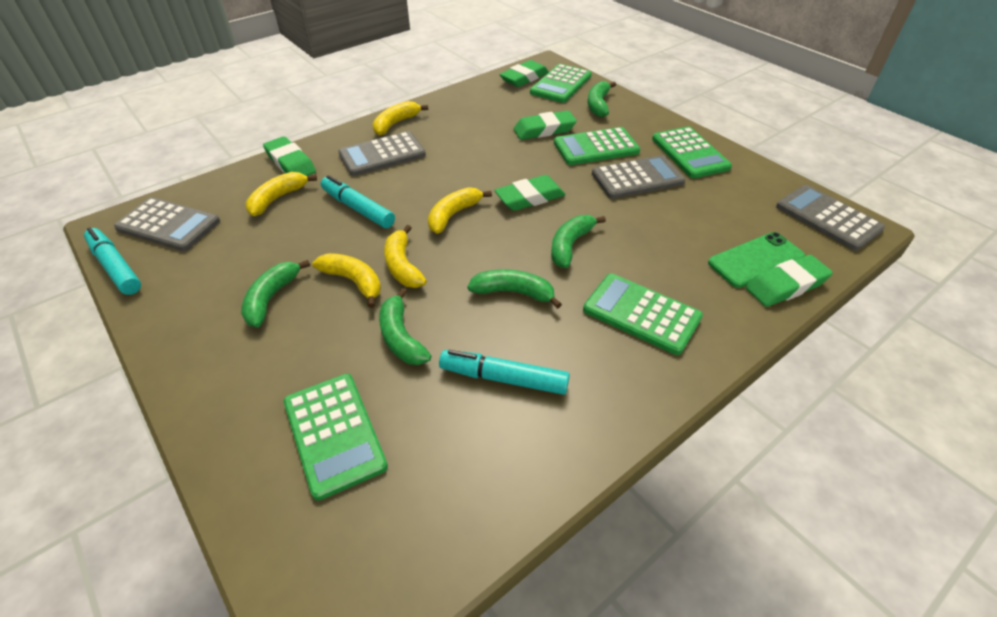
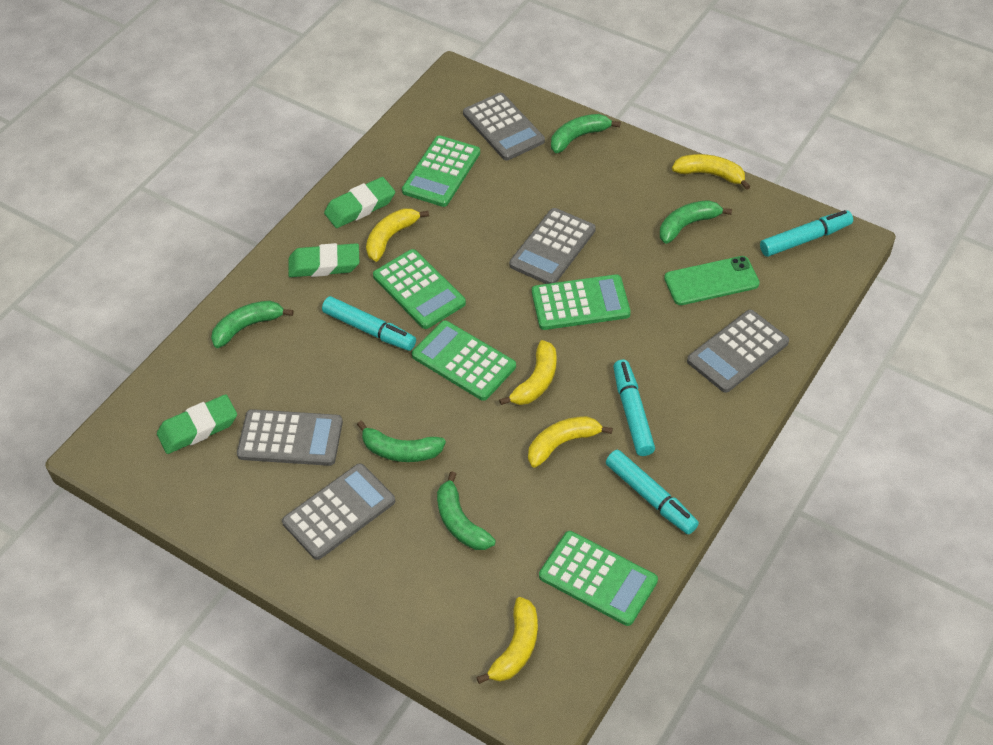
green eraser: [263,136,316,176] [494,175,566,211] [500,60,549,87] [513,111,577,140] [746,255,833,307] = 5 -> [157,394,237,454] [288,243,359,277] [324,177,395,228] = 3
grey calculator: [114,197,220,251] [338,131,426,176] [592,155,685,199] [776,185,885,251] = 4 -> [237,409,343,466] [282,463,395,560] [463,93,545,160] [509,208,596,284] [687,310,789,393] = 5
turquoise marker: [84,227,141,295] [321,175,395,228] [439,350,570,395] = 3 -> [322,296,416,351] [606,450,699,534] [613,360,655,456] [760,210,853,257] = 4

